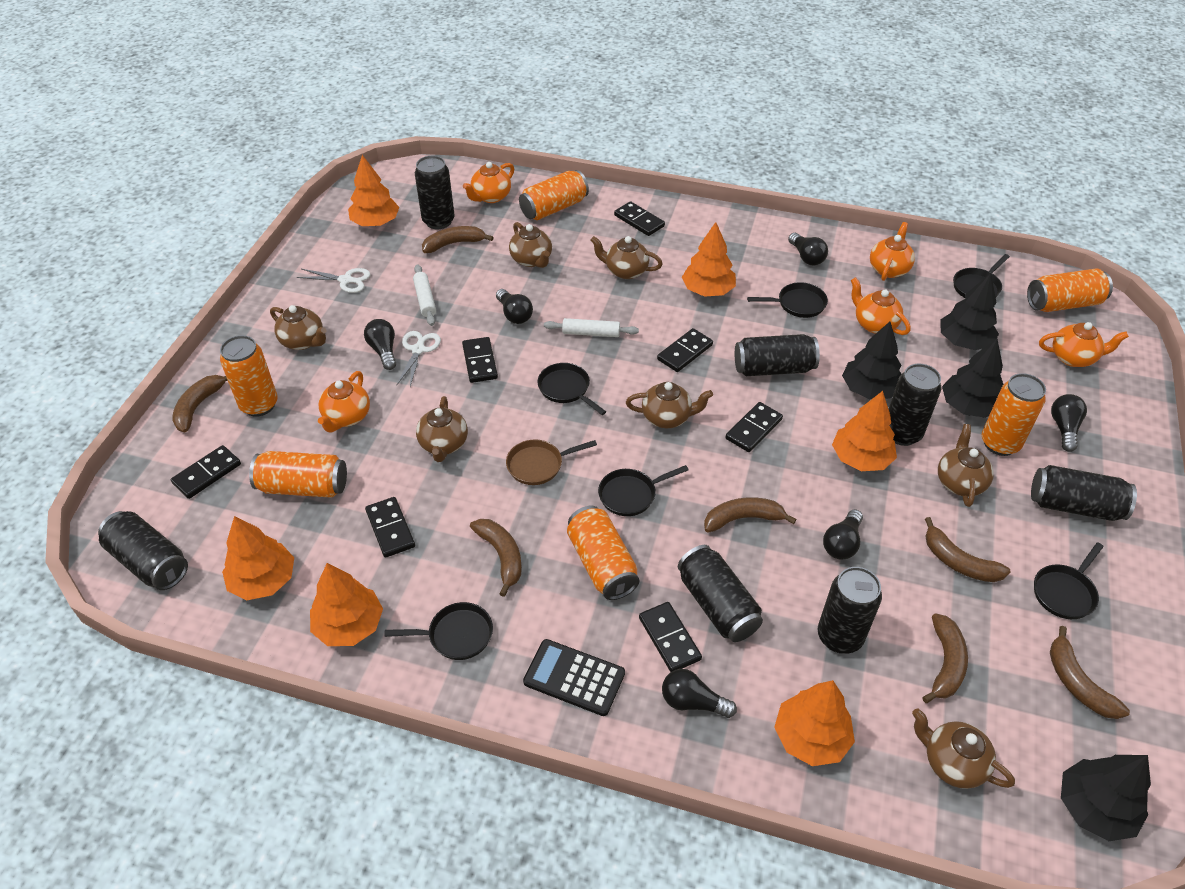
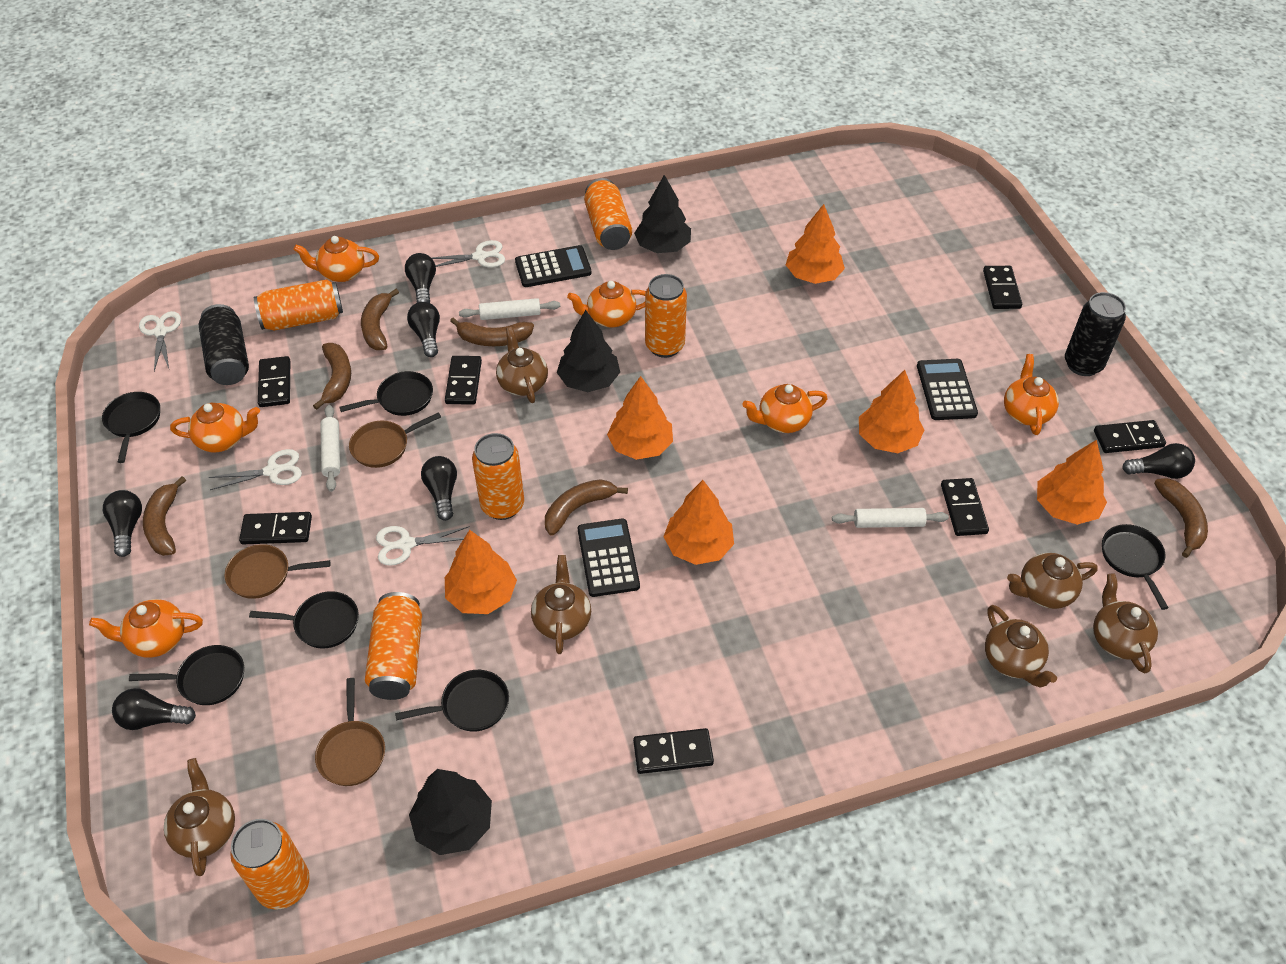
black calculator: [523,639,625,716] = 1 -> [515,245,592,287] [578,519,640,597] [917,359,978,420] = 3
black can: [98,511,188,590] [415,156,455,229] [678,545,763,642] [735,334,820,376] [818,567,882,654] [889,364,941,446] [1031,465,1137,521] = 7 -> [199,304,249,385] [1065,292,1126,376] = 2
black tree: [842,322,901,399] [940,273,999,350] [942,339,1003,418] [1061,755,1151,841] = 4 -> [409,769,492,855] [557,310,620,392] [634,175,691,253] = 3
brown banana: [172,375,228,432] [422,226,494,253] [470,519,522,597] [704,497,797,533] [922,613,968,703] [925,517,1011,582] [1050,626,1130,719] = 7 -> [143,476,186,556] [313,343,351,410] [361,289,399,350] [450,318,534,346] [545,479,628,536] [1154,478,1208,558] = 6
brown pan: [506,439,597,485] = 1 -> [225,544,331,599] [315,678,385,786] [349,412,441,468] = 3
brown teapot: [270,305,327,350] [416,396,468,462] [509,222,552,268] [590,236,663,279] [626,382,713,428] [912,708,1015,789] [938,424,994,507] = 7 -> [164,758,235,876] [496,327,548,403] [531,555,591,654] [985,605,1057,688] [1007,553,1098,609] [1093,573,1158,674] = 6
orange teapot: [318,371,370,432] [463,162,514,203] [851,277,911,335] [870,222,915,281] [1039,322,1129,367] = 5 -> [89,599,203,658] [170,403,260,452] [293,236,379,282] [567,281,646,328] [742,384,828,433] [1004,354,1059,435] = 6
white rolling pin: [413,264,436,326] [544,318,639,337] = 2 -> [320,405,340,492] [459,298,560,320] [832,508,949,528] = 3
white scissors: [297,268,370,293] [397,331,441,387] = 2 -> [139,311,181,371] [209,449,302,490] [376,526,470,566] [432,240,505,267] = 4

